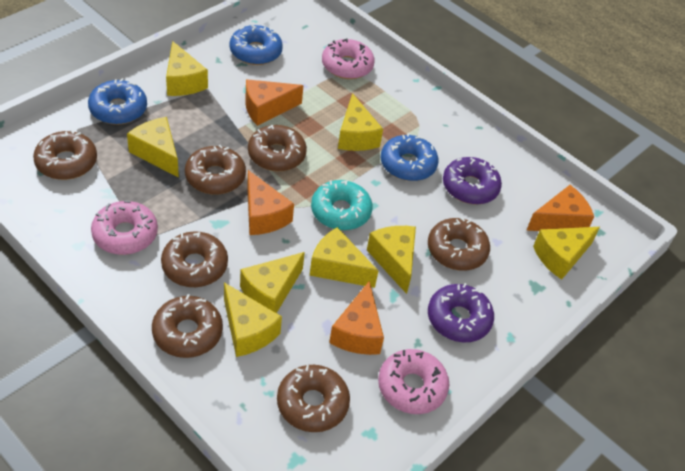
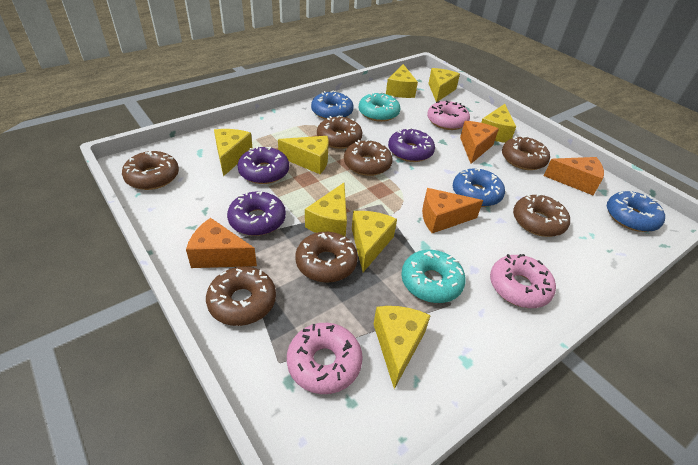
purple donut: [428,283,494,342] [443,157,502,205] = 2 -> [227,191,286,236] [237,146,289,184] [388,128,435,162] = 3
turquoise donut: [311,180,373,230] = 1 -> [359,92,400,122] [401,250,466,303] = 2

